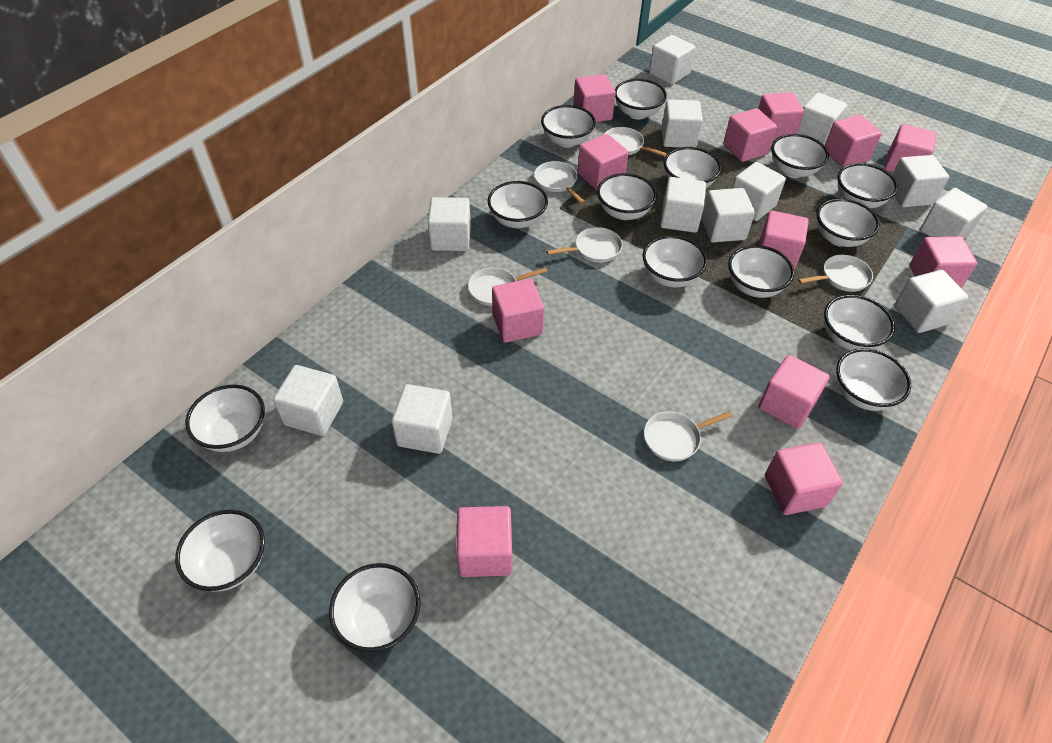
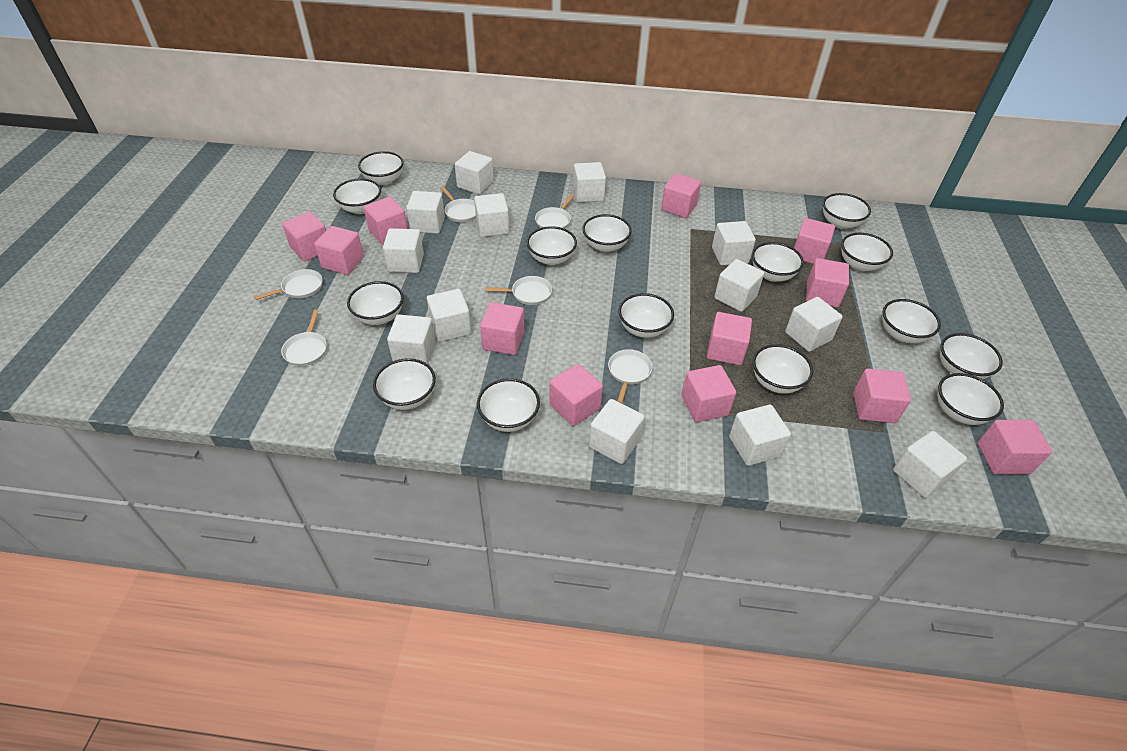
white cube: [273,365,343,436] [392,384,453,454] [428,197,471,251] [649,35,695,85] [660,177,706,233] [662,99,703,148] [702,188,755,243] [732,162,786,221] [797,93,847,146] [892,155,949,207] [894,270,969,333] [920,188,988,239] = 12 -> [383,228,424,273] [387,314,435,364] [406,191,445,234] [427,289,472,342] [455,151,494,194] [474,193,509,237] [573,162,606,203] [589,399,645,464] [712,221,756,265] [714,259,764,312] [729,405,791,466] [785,297,843,352] [893,431,967,498] = 13

